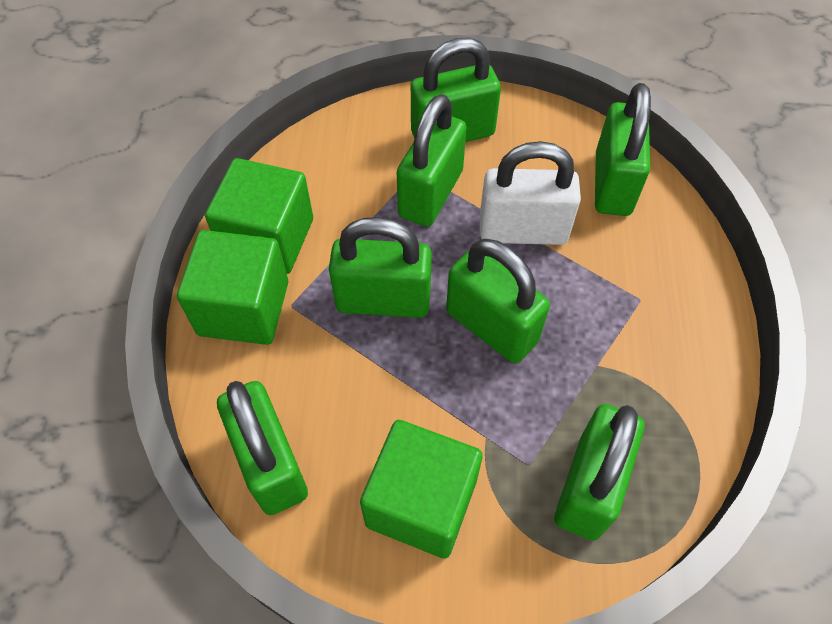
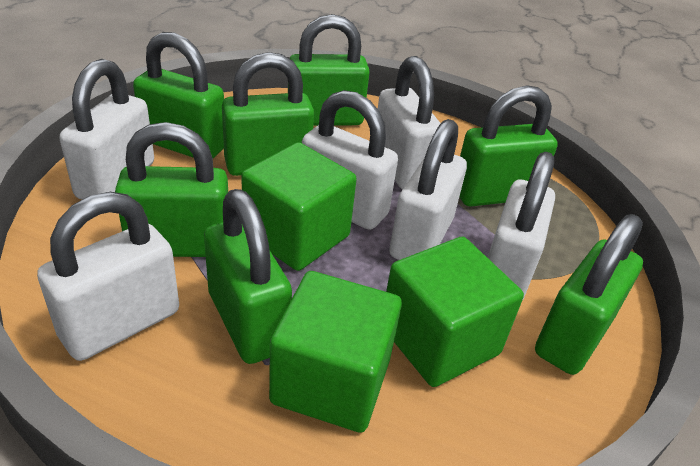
white padlock: [480,141,581,245] = 1 -> [37,192,179,361] [60,59,154,200] [302,90,398,230] [378,56,441,189] [389,119,467,260] [488,152,555,299] = 6

